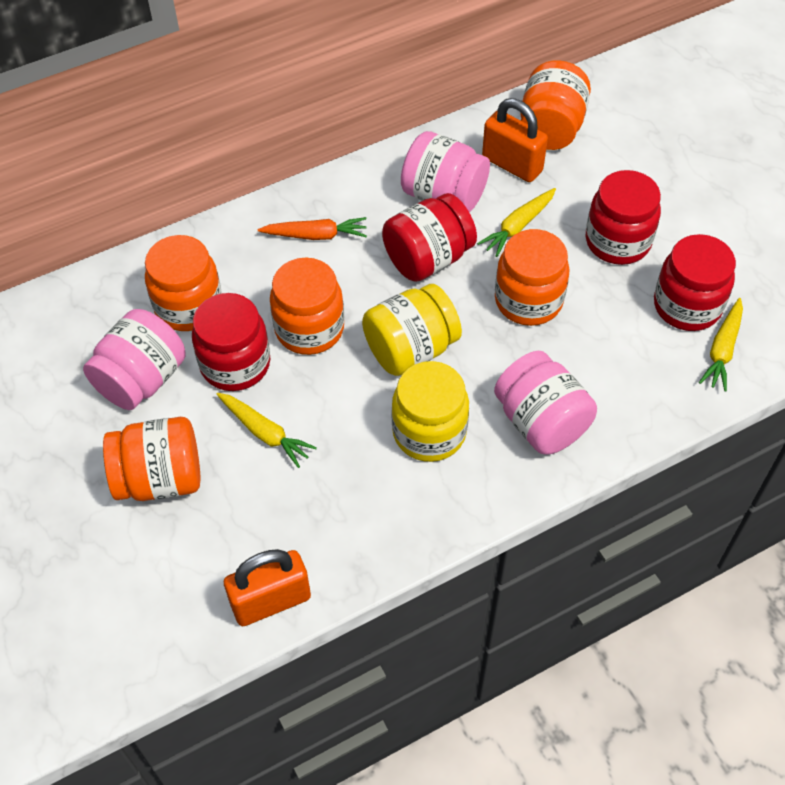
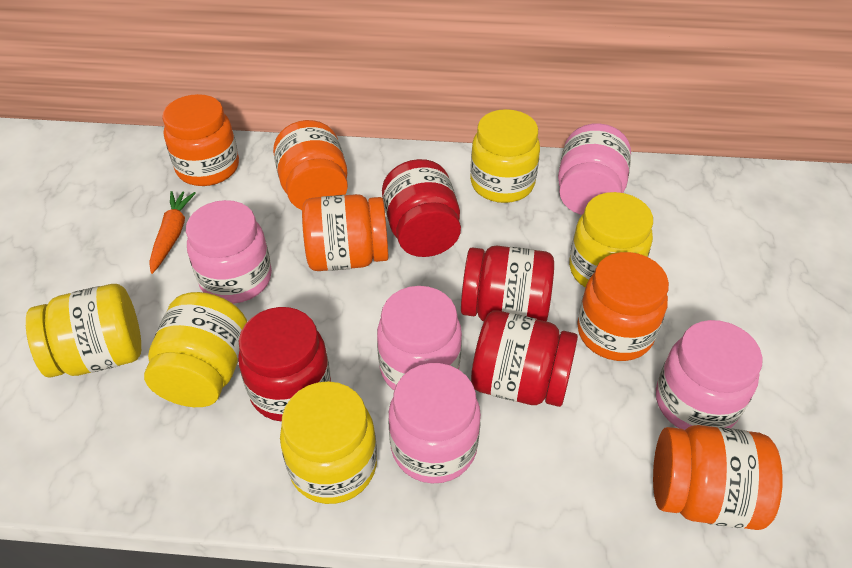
orange padlock: [224,549,311,626] [482,98,548,182] = 2 -> none = 0
pink jar: [83,309,186,410] [401,131,490,212] [494,351,597,454] = 3 -> [186,200,272,304] [377,286,462,390] [388,363,481,484] [558,123,631,215] [656,320,763,430] = 5
yellow carrot: [216,393,317,468] [477,188,556,257] [699,298,743,392] = 3 -> none = 0
yellow jar: [362,284,462,376] [392,361,469,462] = 2 -> [26,284,141,378] [144,292,247,407] [280,381,377,504] [470,109,540,203] [569,192,653,287] = 5

